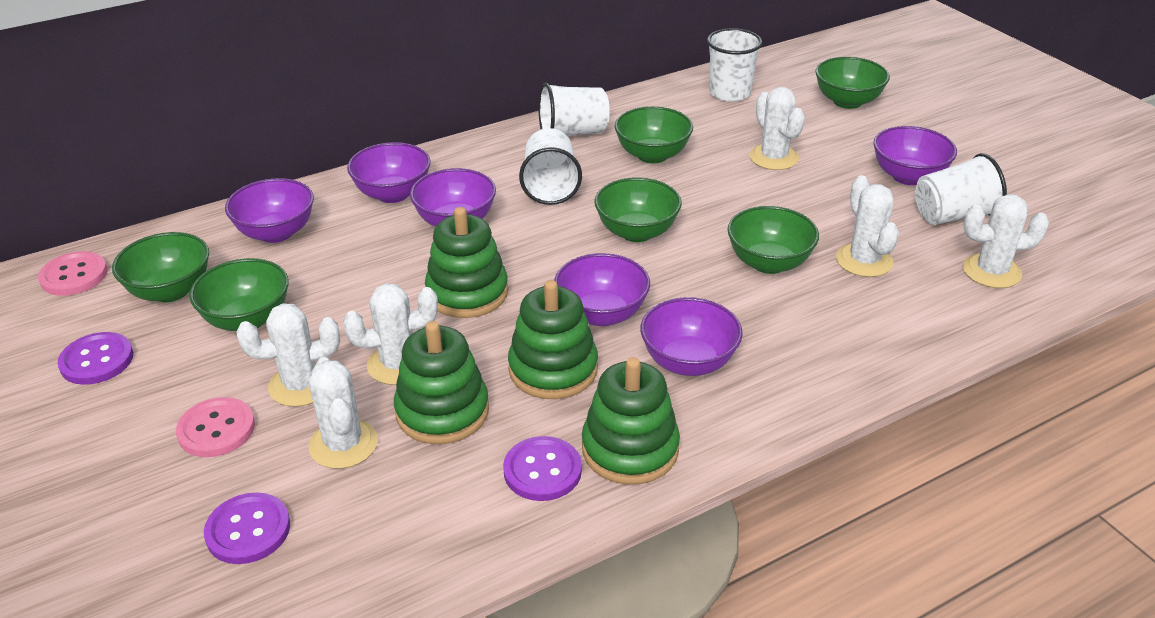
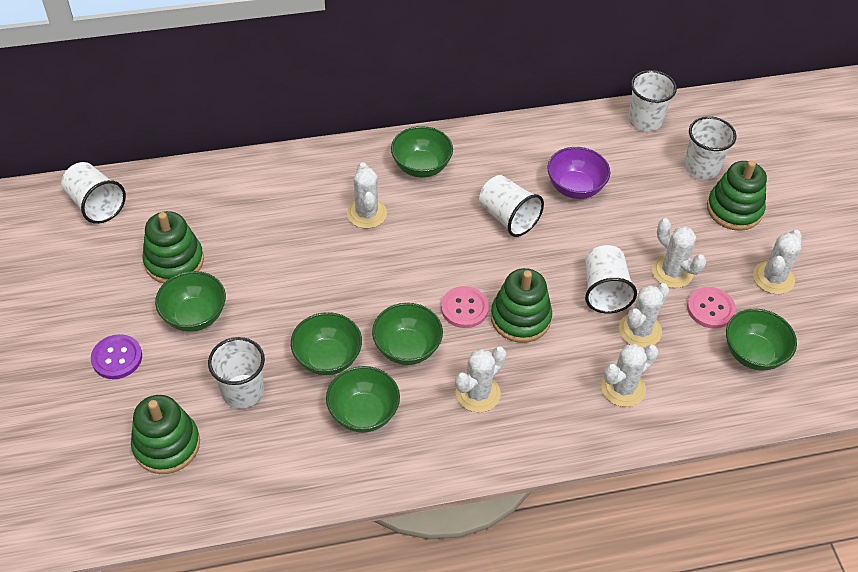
purple bowl: [225,178,314,243] [347,142,430,203] [410,168,496,227] [554,253,650,326] [641,297,743,376] [873,126,957,185] = 6 -> [547,147,610,199] = 1
purple button: [58,332,134,385] [204,492,290,564] [503,436,582,501] = 3 -> [91,334,142,379] = 1
white cup: [519,128,582,205] [538,83,610,136] [707,28,762,101] [915,153,1007,225] = 4 -> [61,162,126,224] [208,337,265,408] [479,175,544,237] [585,245,637,313] [628,70,677,131] [684,116,736,179] = 6

